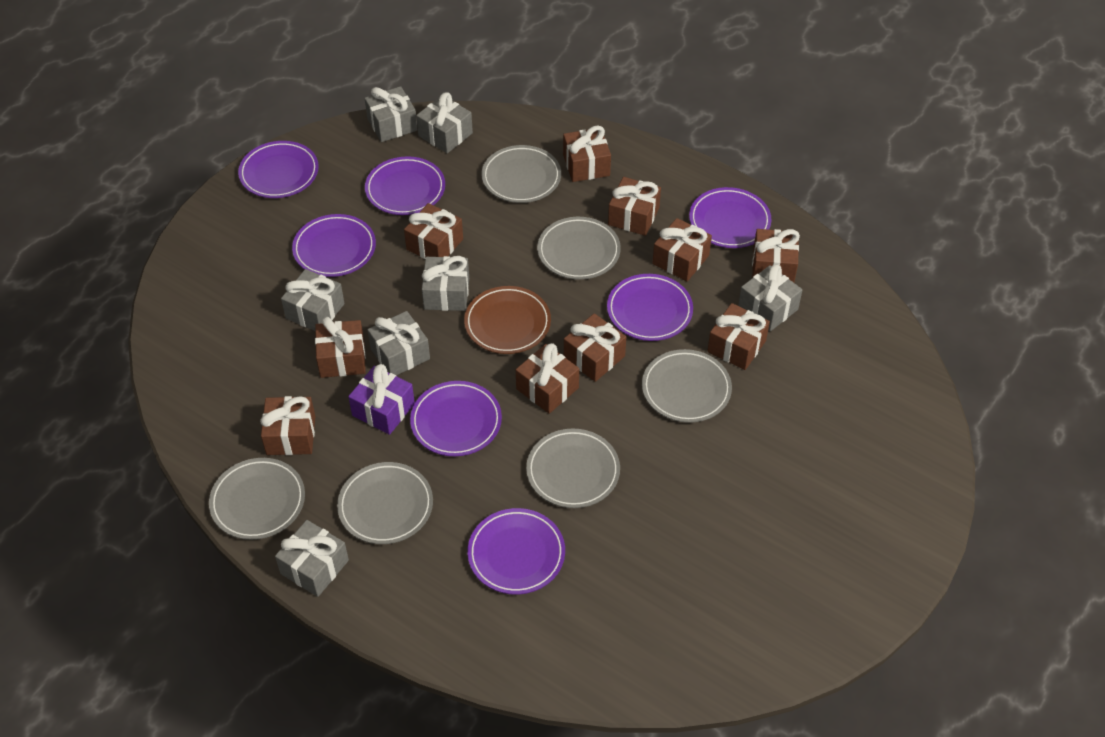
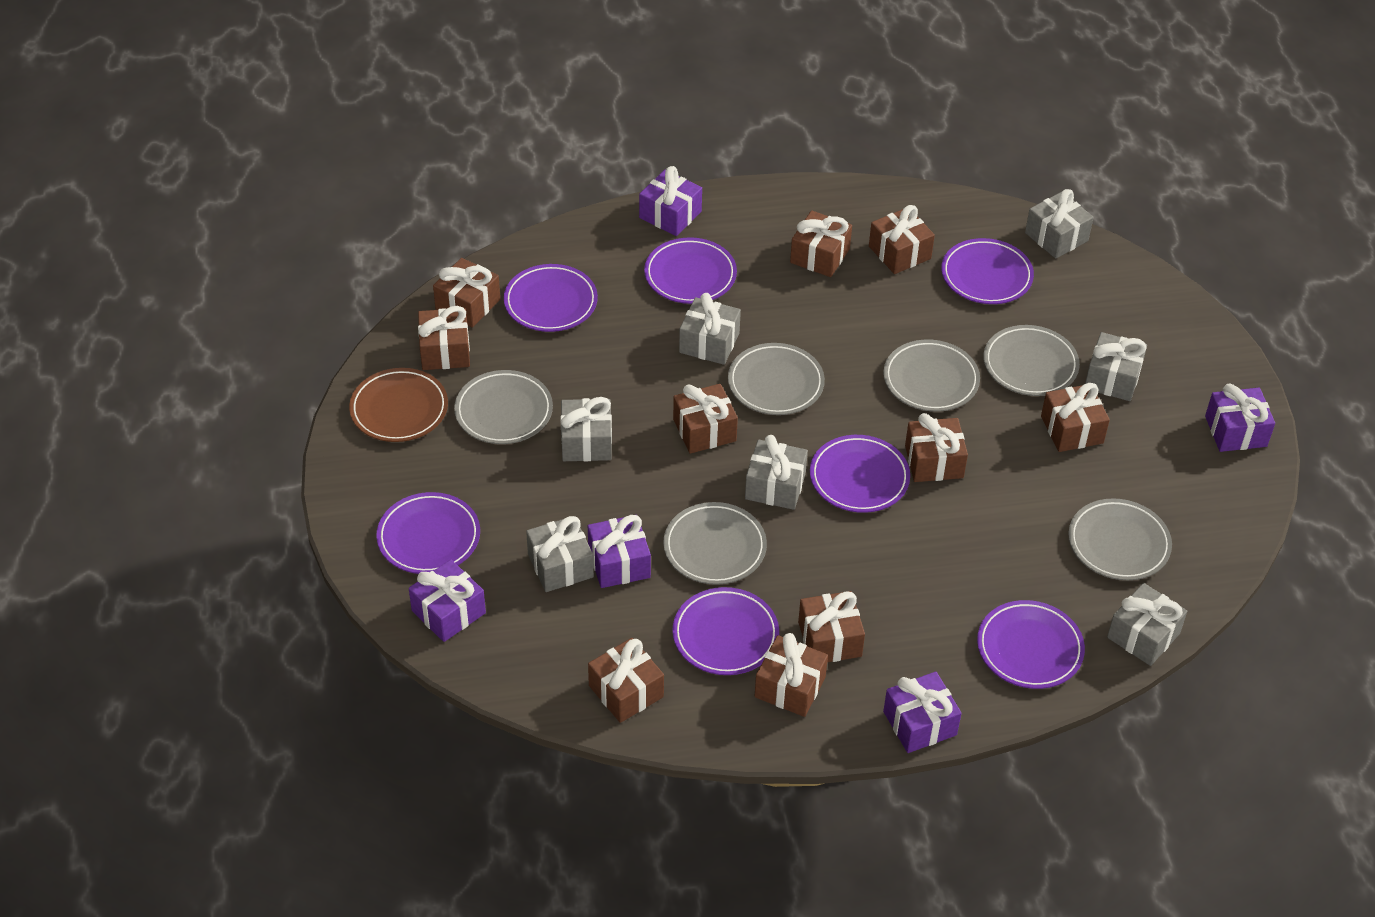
purple gift: [348,364,415,435] = 1 -> [409,560,486,642] [588,515,651,588] [639,166,702,236] [883,672,962,753] [1205,384,1275,452] = 5

